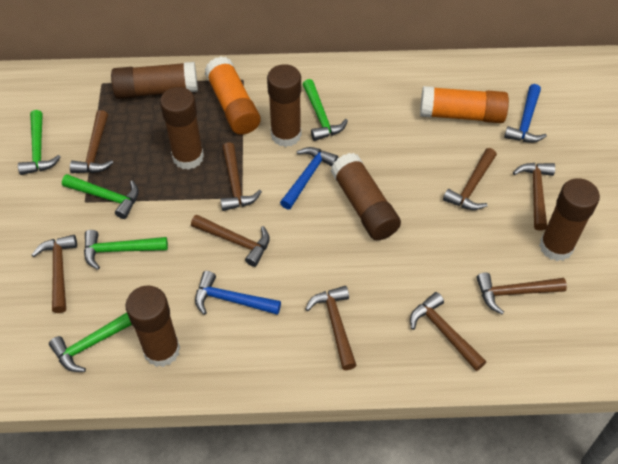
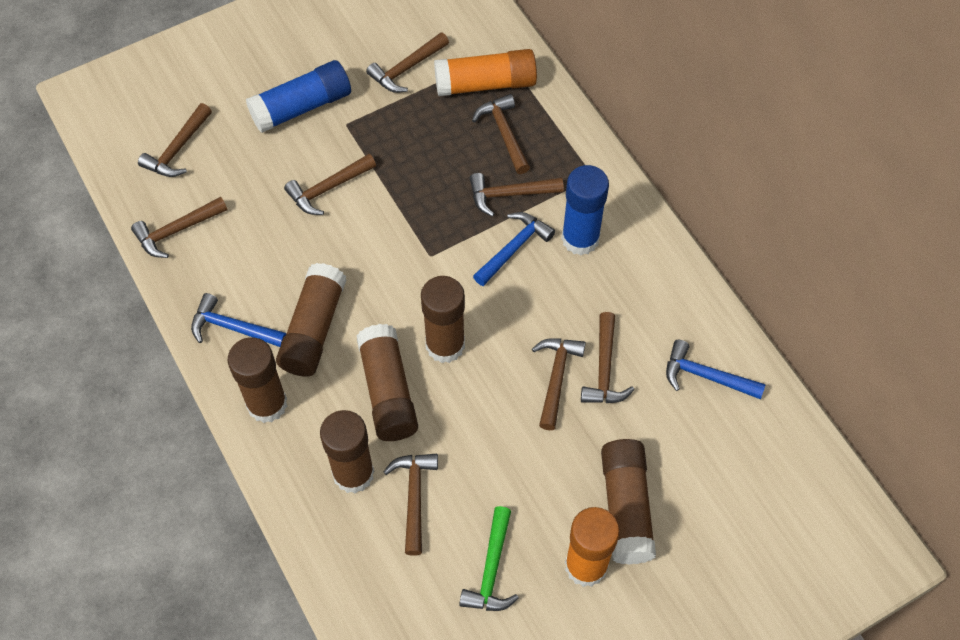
blue glue stick: none = 0 -> [246,60,351,133] [561,165,609,255] = 2
green hammer: [18,110,61,175] [49,312,132,372] [62,174,139,219] [84,230,168,270] [302,79,348,141] = 5 -> [459,506,519,611] = 1

